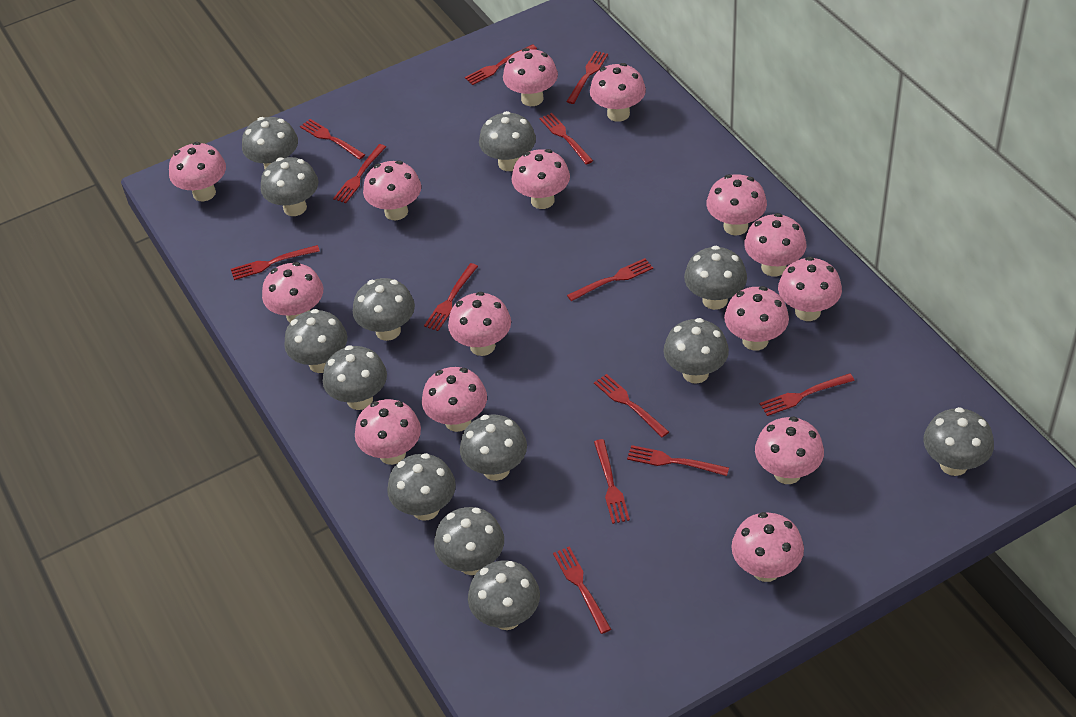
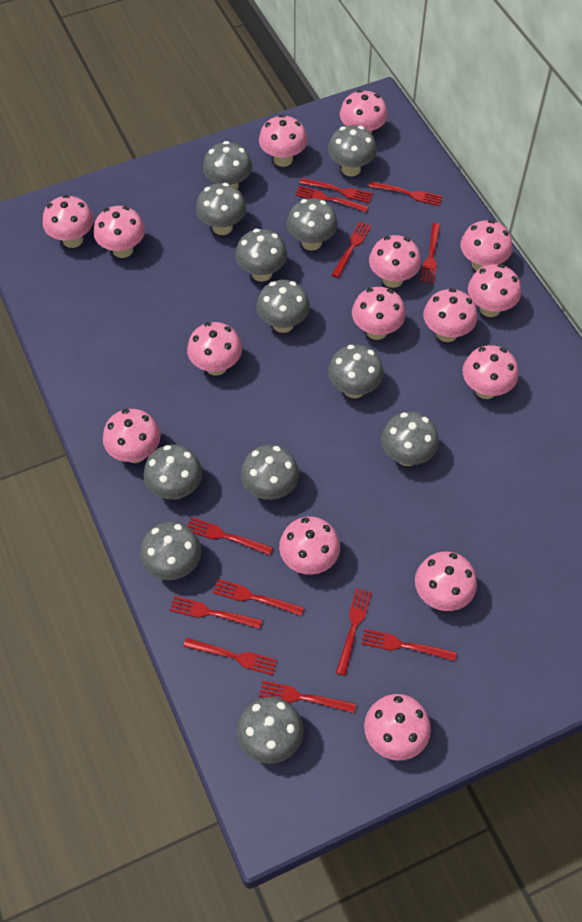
grey mushroom: [242,117,298,169] [261,157,318,216] [284,309,347,373] [323,345,387,410] [353,278,415,341] [387,453,456,521] [434,507,504,575] [460,415,527,481] [468,561,540,630] [479,111,536,171] [663,318,729,384] [684,246,747,310] [923,407,994,476] = 13 -> [140,522,201,580] [143,445,202,500] [196,183,246,235] [203,141,252,189] [235,229,287,282] [237,697,304,764] [241,445,299,500] [256,280,310,333] [287,198,338,251] [328,125,377,176] [328,345,384,398] [381,412,439,466] = 12
red fork: [231,245,320,280] [300,119,365,160] [333,144,386,203] [424,263,478,331] [465,44,537,85] [539,113,593,164] [553,546,611,634] [566,51,608,104] [567,258,653,301] [594,374,669,437] [594,439,630,524] [627,445,729,476] [760,373,855,416] = 13 -> [170,596,262,629] [183,638,277,675] [187,517,273,555] [213,579,304,616] [259,681,356,713] [295,186,368,212] [300,178,373,203] [332,221,372,278] [336,588,372,676] [361,629,456,661] [368,181,442,206] [420,223,440,284] = 12

